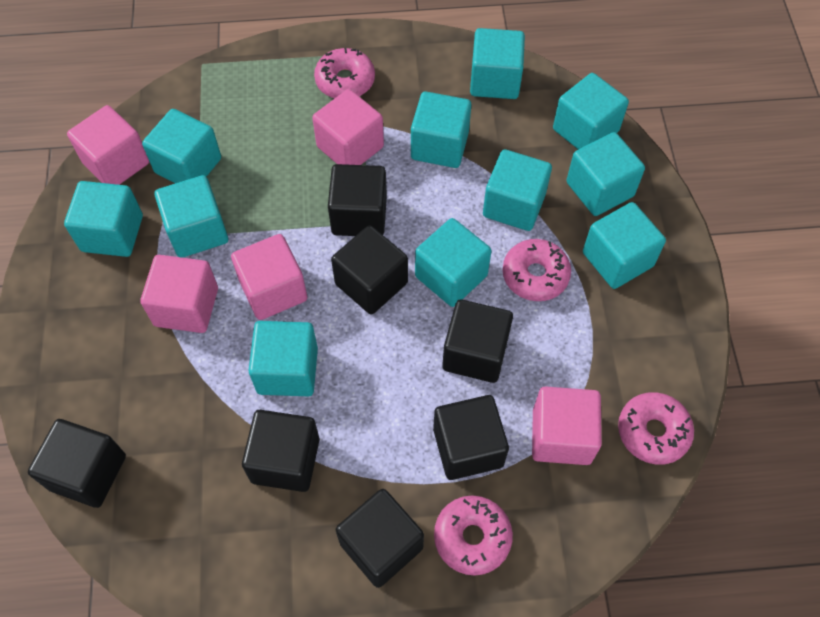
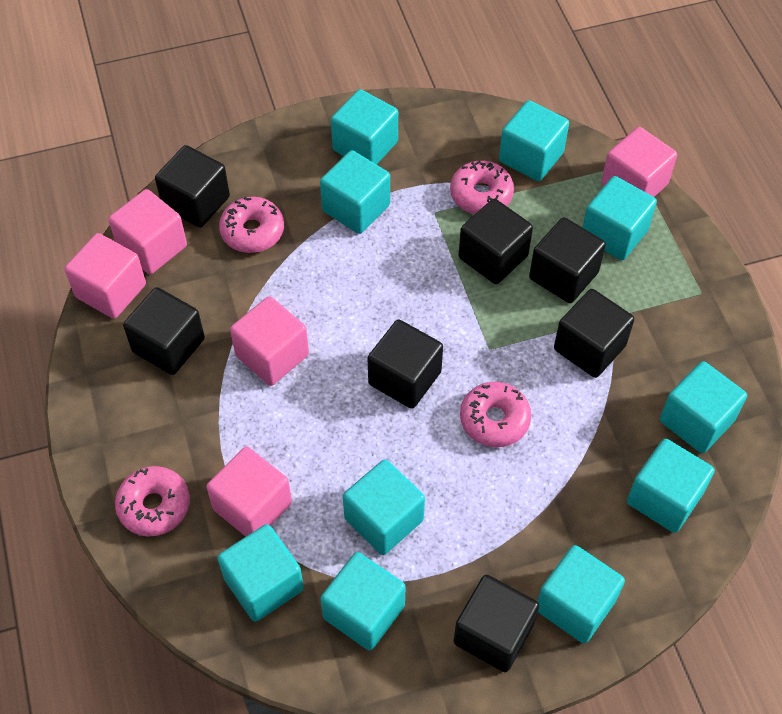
turquoise cube: [64,181,143,257] [142,109,221,183] [155,175,228,258] [248,321,318,396] [411,91,471,168] [415,218,491,307] [470,28,525,99] [483,149,552,231] [553,73,629,149] [566,132,645,216] [583,202,666,289] = 11 -> [217,524,304,622] [320,150,390,234] [320,552,405,650] [331,89,398,165] [343,459,425,555] [499,100,569,181] [537,545,625,644] [582,176,657,260] [627,439,715,533] [660,361,747,453] = 10

